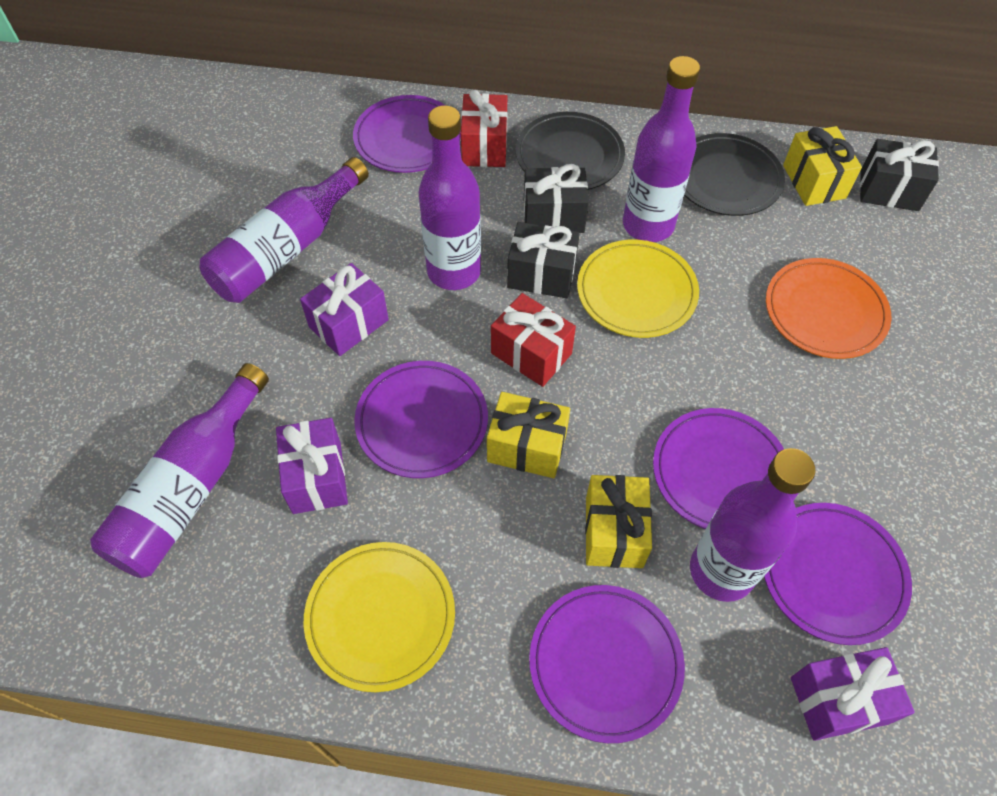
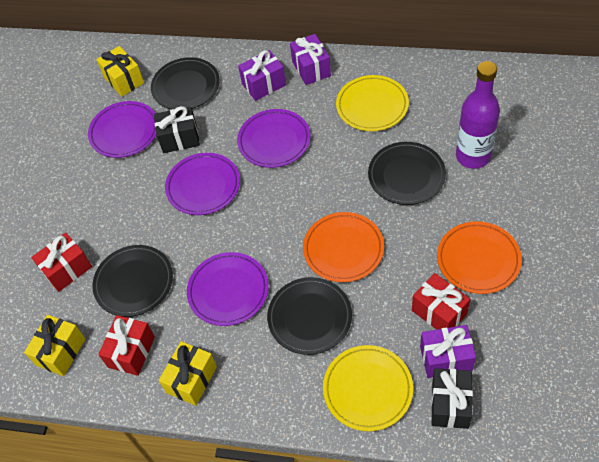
black gift: [507,222,580,298] [524,164,589,233] [860,139,939,211] = 3 -> [154,106,200,153] [431,368,473,429] = 2
black plate: [516,112,625,190] [684,133,785,216] = 2 -> [93,245,173,317] [151,57,220,110] [267,277,352,355] [368,142,446,205] = 4
orange plate: [766,258,892,359] = 1 -> [303,212,384,282] [437,221,522,294] = 2
purple bottle: [90,363,269,578] [200,157,369,303] [418,106,481,290] [623,56,700,242] [690,448,815,602] = 5 -> [456,61,500,169] = 1
purple plate: [353,95,461,173] [354,361,488,478] [529,585,685,743] [653,408,784,529] [764,503,912,645] = 5 -> [88,101,156,158] [165,153,240,215] [187,252,269,326] [237,109,311,168] = 4
red gift: [461,90,507,167] [491,293,576,387] = 2 -> [31,233,92,292] [98,315,155,376] [412,273,470,330] = 3

